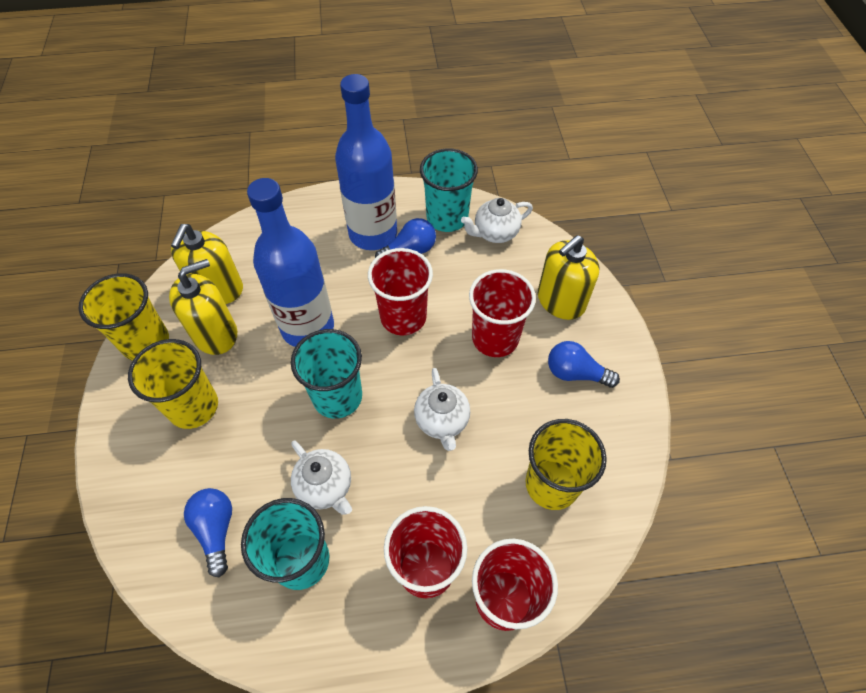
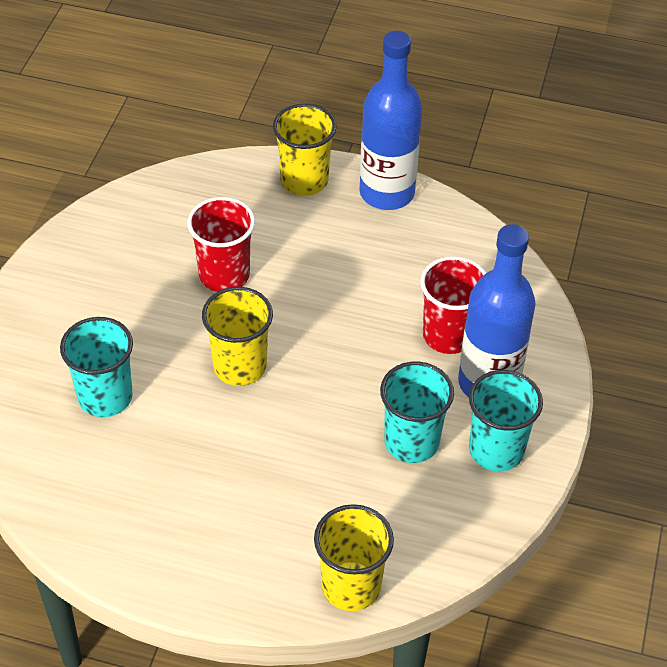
blue light bulb: [184,488,232,577] [375,218,436,258] [548,341,620,388] = 3 -> none = 0
red cup: [368,248,433,335] [384,506,467,598] [469,269,536,357] [472,539,558,631] = 4 -> [187,197,255,292] [420,256,486,354] = 2
white teapot: [291,441,352,515] [414,368,470,451] [461,198,533,243] = 3 -> none = 0
yellow soap dispenser: [169,259,237,355] [171,224,243,304] [538,235,600,320] = 3 -> none = 0

